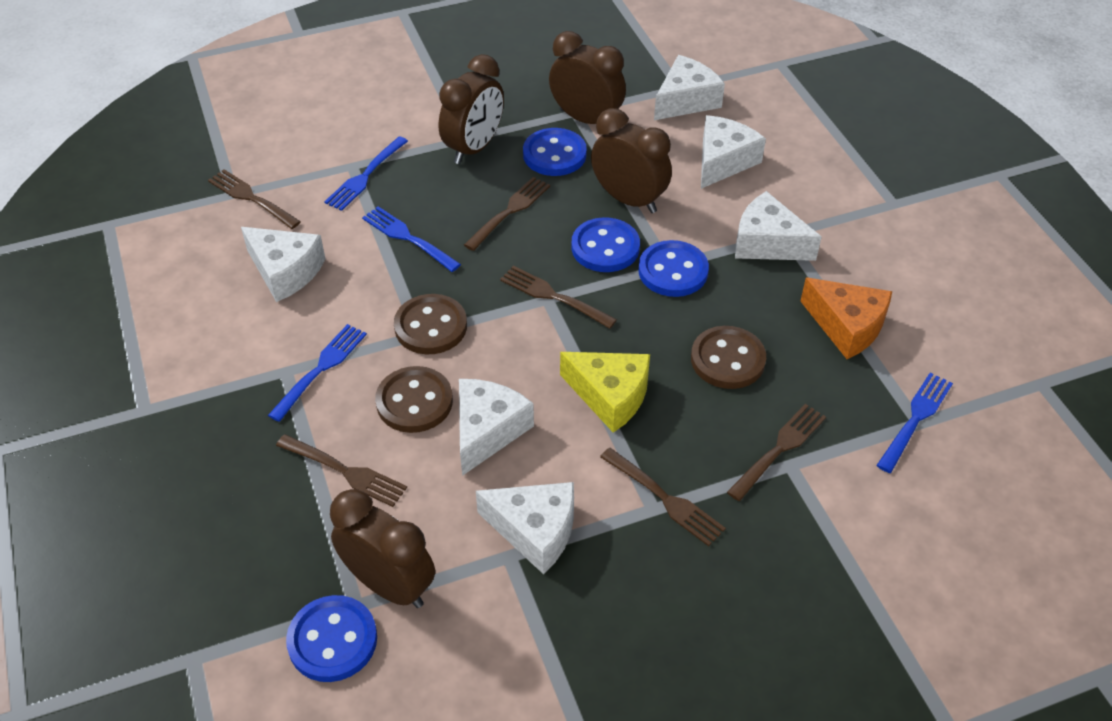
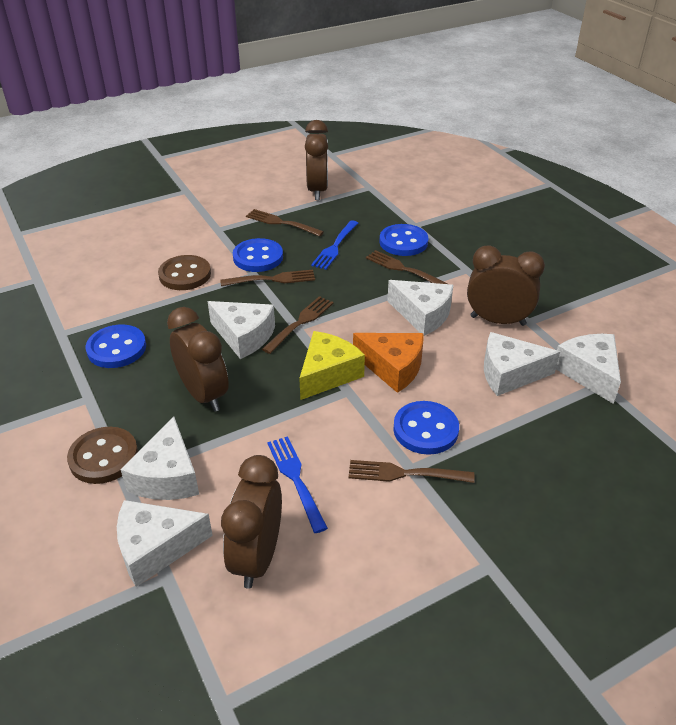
blue fork: [268,324,367,422] [324,136,408,211] [362,206,461,272] [876,373,953,473] = 4 -> [267,436,328,533] [311,220,358,270] = 2
brown button: [375,366,453,433] [394,294,467,354] [691,326,766,389] = 3 -> [67,427,138,484] [158,255,211,290] = 2
brown fork: [208,169,301,229] [276,434,407,507] [464,177,550,251] [500,266,617,329] [600,448,726,546] [727,404,826,501] = 6 -> [220,270,315,286] [246,209,324,237] [262,296,334,354] [349,460,475,483] [366,250,447,284] = 5

